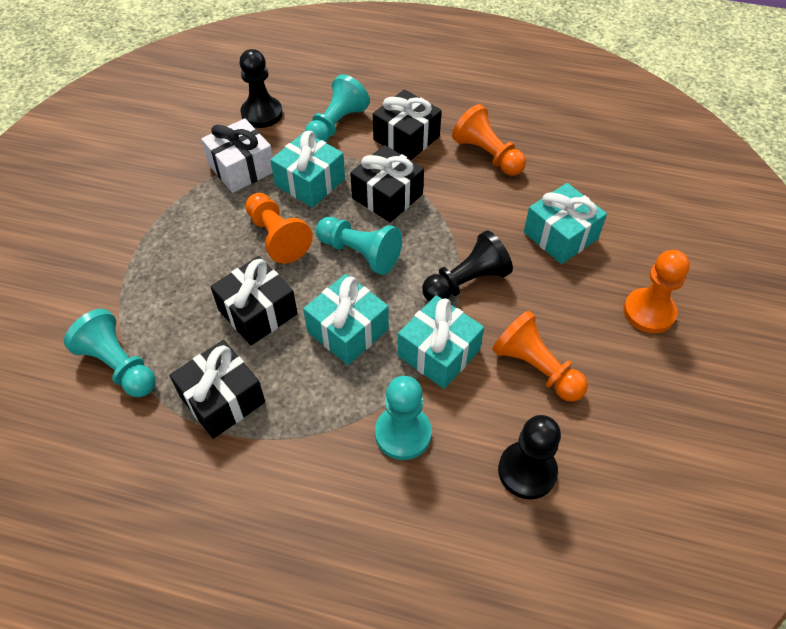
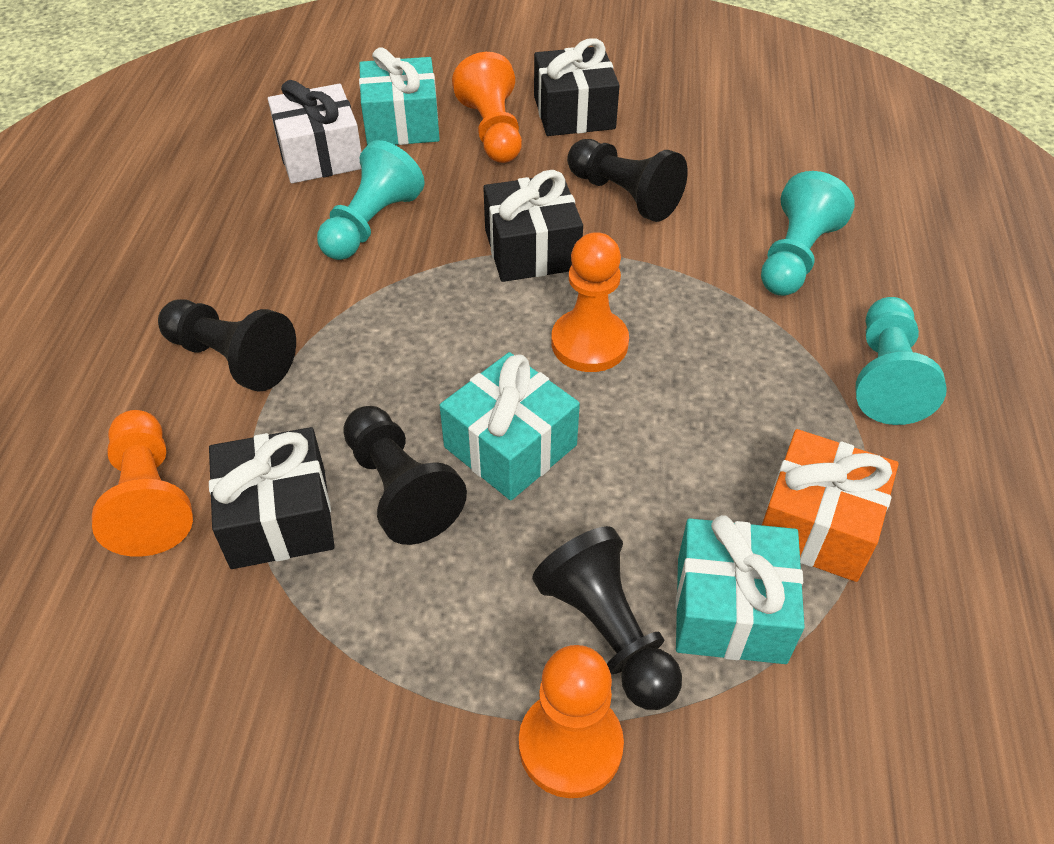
black gift: [169,340,265,439] [210,256,298,345] [350,145,424,223] [373,89,442,160] = 4 -> [209,427,335,569] [483,170,583,282] [534,38,620,136] = 3
black pawn: [239,49,283,128] [422,230,513,301] [498,415,561,499] = 3 -> [158,299,296,392] [343,406,467,545] [532,526,682,710] [567,139,688,222] = 4
orange gift: none = 0 -> [762,429,899,582] = 1
turquoise gift: [270,131,345,208] [303,274,389,365] [398,295,484,389] [524,183,607,264] = 4 -> [359,47,440,145] [440,352,580,500] [676,515,805,664] = 3
turquoise pawn: [64,309,155,397] [305,74,370,142] [316,217,402,275] [375,376,432,460] = 4 -> [317,140,425,260] [761,171,855,296] [856,297,947,425] = 3

